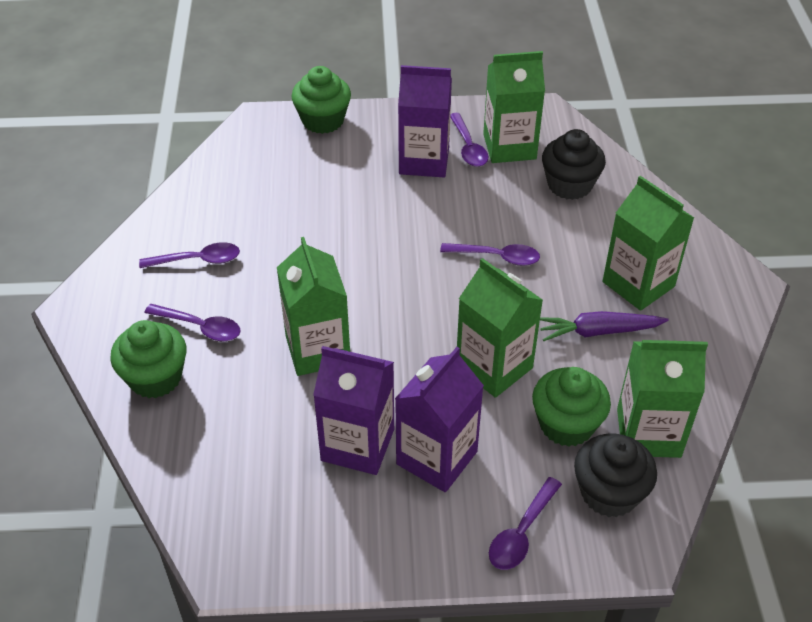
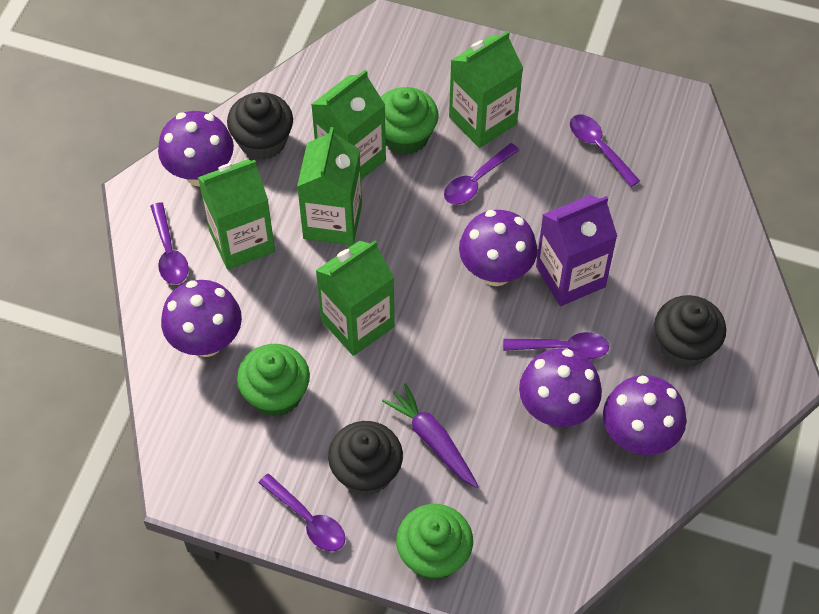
black cupcake: [542,129,606,200] [574,434,657,517] = 2 -> [227,92,293,160] [328,421,403,496] [654,295,726,367] = 3
purple carton: [313,346,394,475] [395,347,484,492] [398,65,452,177] = 3 -> [536,195,617,306] = 1
purple mushroom: none = 0 -> [158,111,234,187] [161,280,242,357] [459,210,537,286] [519,348,602,427] [603,375,686,455] = 5

